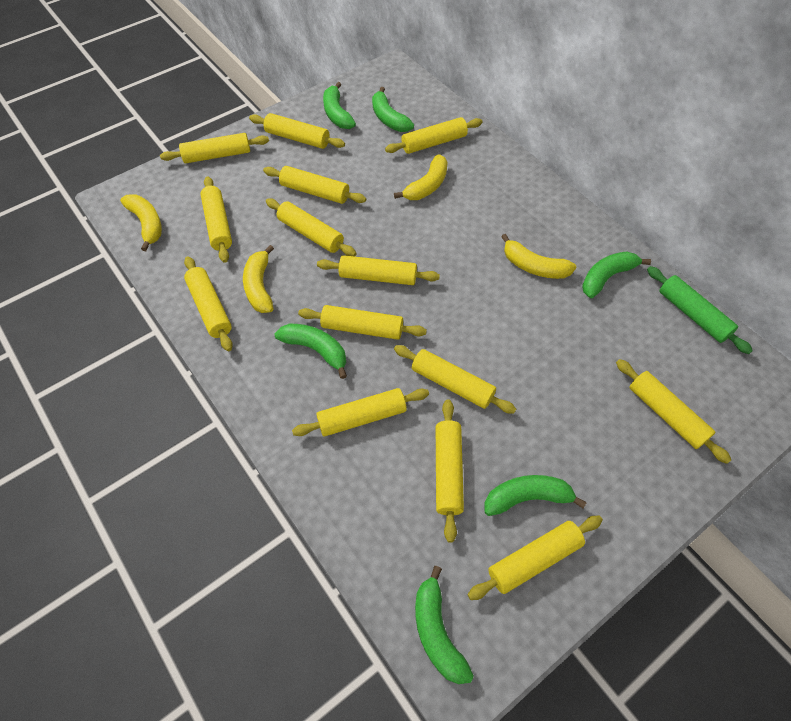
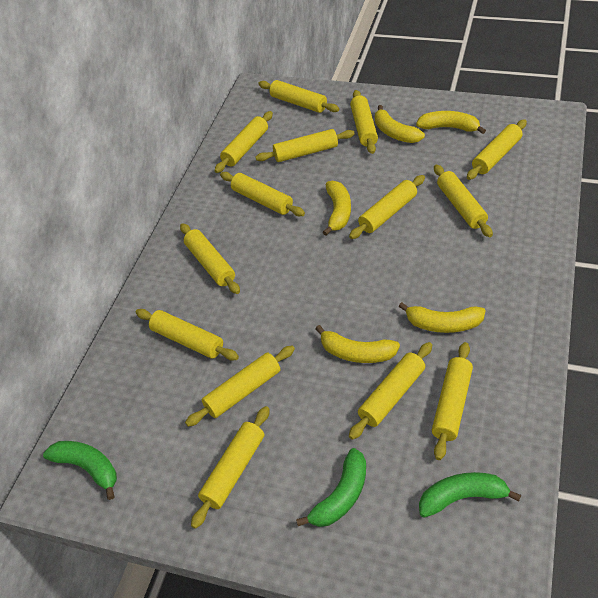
green banana: [274,324,347,379] [323,82,356,129] [372,87,414,132] [415,566,474,684] [484,475,587,516] [582,251,651,298] = 6 -> [43,441,117,500] [296,448,366,527] [419,472,521,518] = 3
green rolling pin: [647,266,753,354] = 1 -> none = 0
yellow banana: [120,194,162,251] [243,245,274,313] [394,154,448,200] [501,234,577,279] = 4 -> [315,325,400,363] [323,181,351,235] [375,105,425,143] [398,302,486,333] [416,111,486,134] = 5

